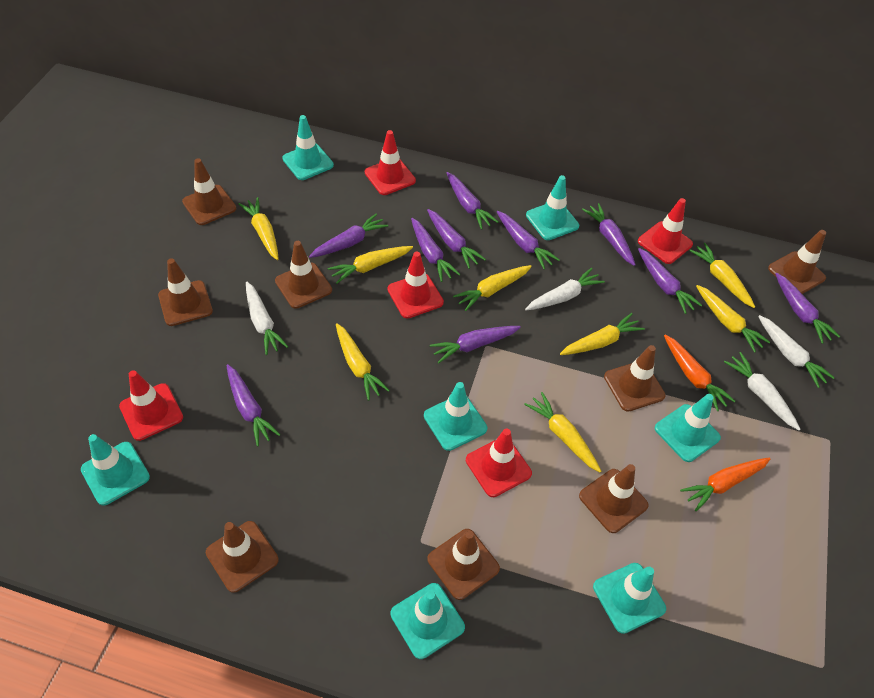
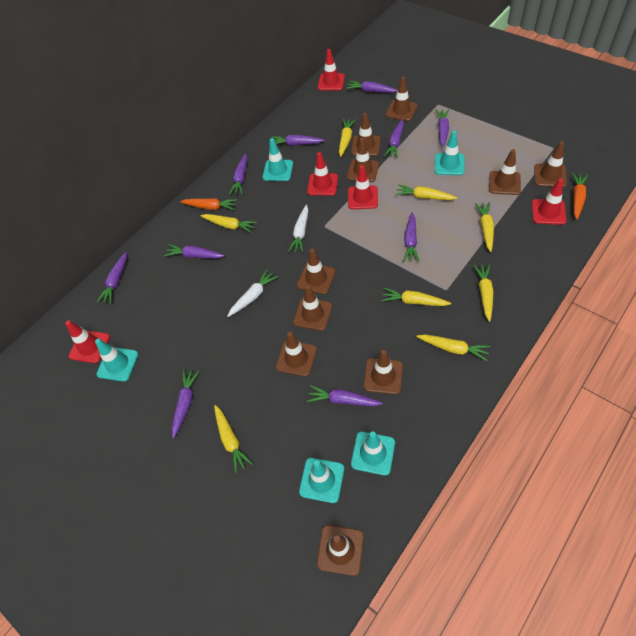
brown traffic cone: [158,258,213,326] [182,158,236,225] [206,521,279,593] [275,241,332,309] [427,529,500,600] [579,464,649,533] [604,345,665,412] [768,230,826,294] = 8 -> [276,332,317,377] [293,286,332,331] [297,249,336,294] [317,525,364,576] [347,138,379,182] [351,113,380,156] [364,350,403,394] [386,77,417,121] [489,149,521,195] [534,141,567,187] = 10
turquoise traffic cone: [81,434,150,506] [282,115,334,180] [391,583,465,659] [424,382,487,451] [526,175,579,240] [593,563,666,634] [655,394,721,462] = 7 -> [95,339,139,382] [263,138,293,181] [299,458,344,503] [351,431,395,476] [435,131,465,175] = 5
white carrot: [246,281,288,355] [525,268,605,310] [724,352,801,430] [758,315,835,388] = 4 -> [227,269,278,317] [288,205,308,253] = 2

